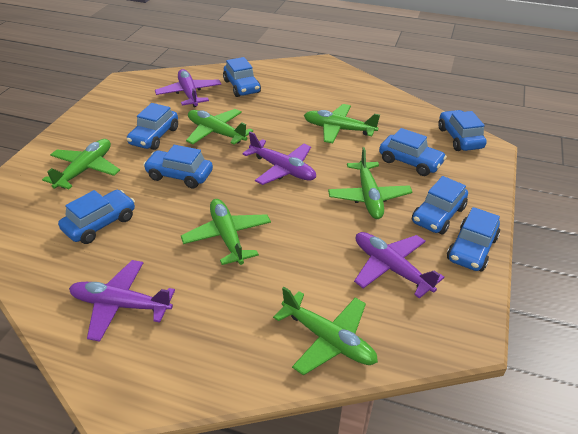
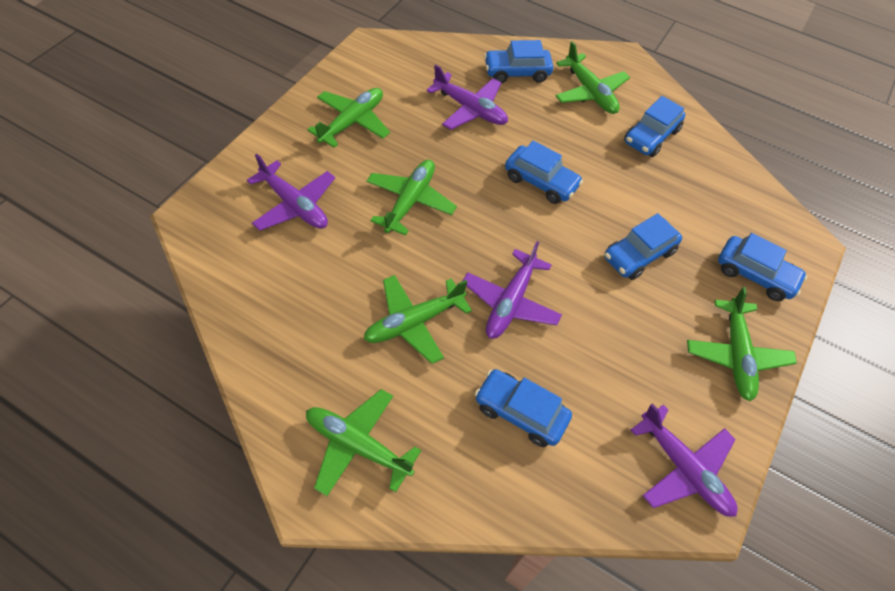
blue car: [58,190,135,244] [127,103,178,150] [143,145,213,189] [223,57,261,97] [379,128,447,176] [412,176,468,234] [438,110,487,151] [447,207,500,271] = 8 -> [475,369,572,447] [484,40,553,83] [505,140,583,204] [604,213,682,280] [624,96,685,157] [718,233,808,301] = 6

